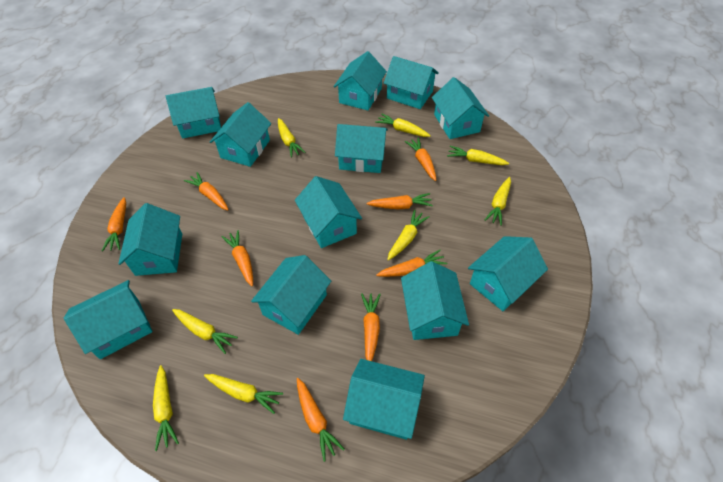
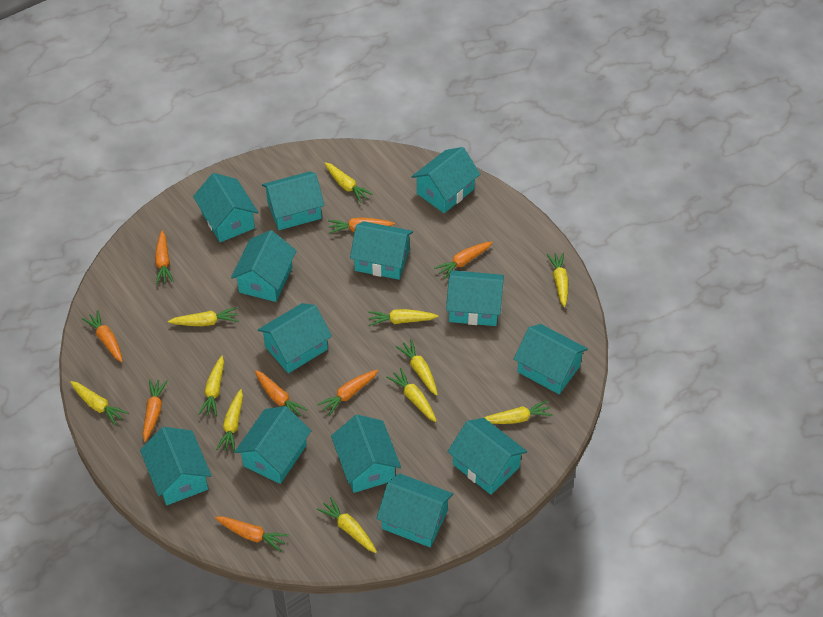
yellow carrot: [153,365,179,451] [172,309,238,354] [204,374,283,414] [278,118,306,158] [375,113,431,137] [387,210,430,261] [447,146,509,165] [485,177,511,226] = 8 -> [70,381,128,426] [168,307,239,326] [198,356,224,417] [216,389,243,452] [317,497,377,553] [325,162,373,203] [368,309,438,326] [386,368,437,422] [396,339,438,396] [484,400,553,424] [547,252,568,308] = 11

